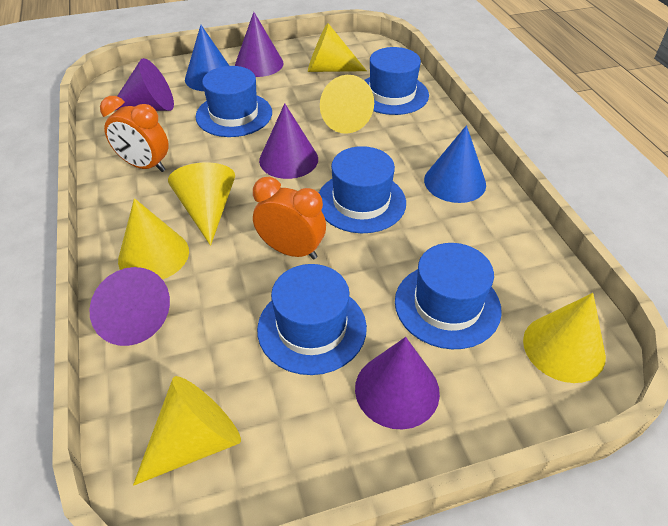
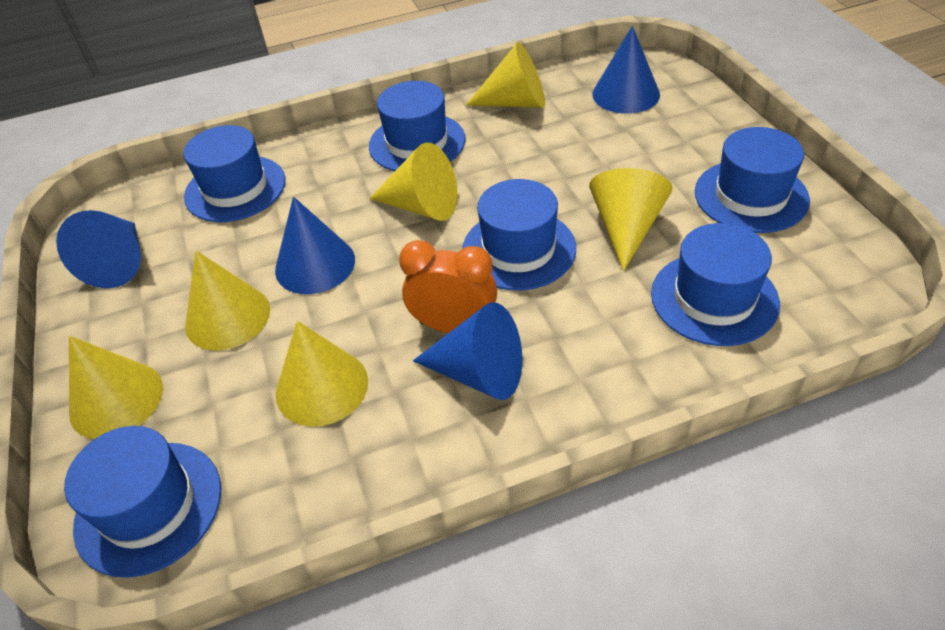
blue cone: [185,25,229,91] [424,125,486,203] = 2 -> [56,210,141,288] [275,197,355,294] [413,302,522,400] [593,26,660,114] = 4
blue hat: [195,66,272,137] [257,264,367,375] [319,146,406,233] [364,47,429,115] [395,243,502,349] = 5 -> [64,426,221,578] [183,125,286,222] [369,81,466,171] [462,179,576,291] [651,223,780,346] [695,127,810,233] = 6
orange clock: [100,96,169,172] [253,177,326,260] = 2 -> [399,240,497,333] = 1
purple cone: [89,267,170,346] [116,58,174,111] [235,12,284,77] [259,103,318,179] [355,337,440,430] = 5 -> none = 0

